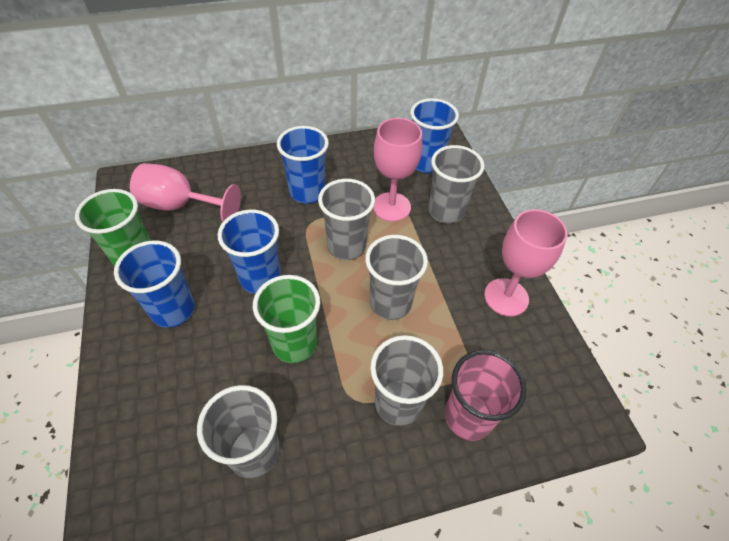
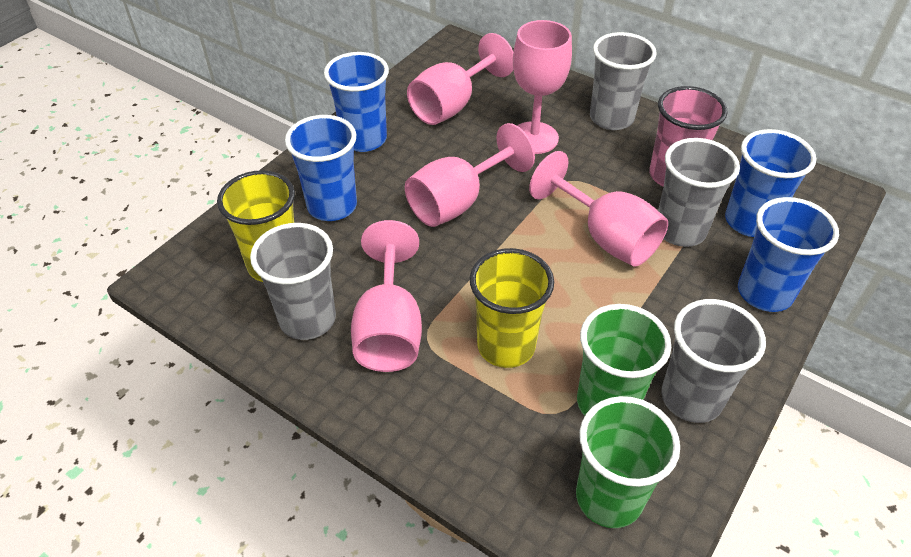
grey cup: [197,385,280,478] [318,179,375,260] [365,235,428,320] [370,335,443,426] [428,145,485,224] = 5 -> [250,223,336,340] [590,32,657,130] [658,138,740,247] [661,299,766,423] = 4
pink goblet: [130,163,241,222] [373,118,422,222] [484,209,568,317] = 3 -> [351,220,422,372] [405,123,535,227] [407,33,513,125] [513,20,572,154] [529,151,668,267] = 5
yellow cup: none = 0 -> [217,170,295,282] [470,248,554,368] = 2

